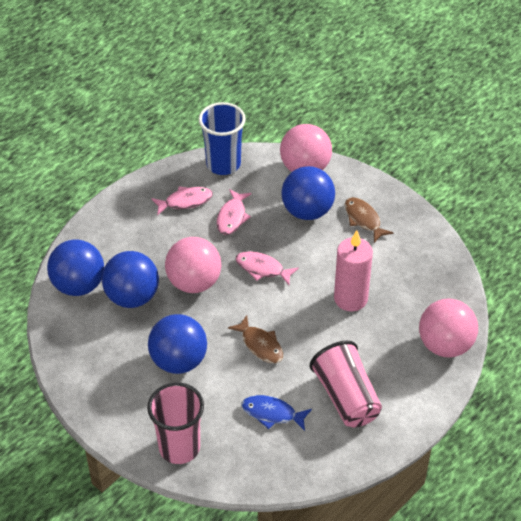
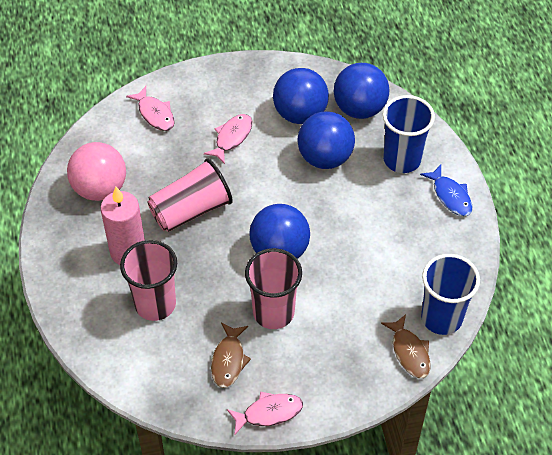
blue cup: [199,102,246,175] = 1 -> [382,95,435,173] [421,254,480,335] = 2
pink ball: [165,237,221,293] [280,124,332,172] [419,298,478,358] = 3 -> [67,142,126,201] = 1
pink cup: [147,382,204,464] [310,341,382,428] = 2 -> [120,240,177,321] [147,159,233,232] [245,248,302,329] = 3

